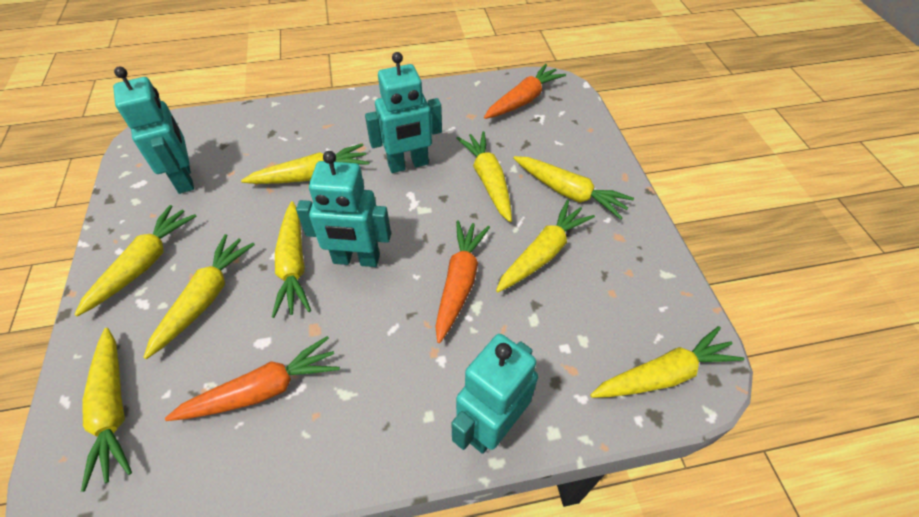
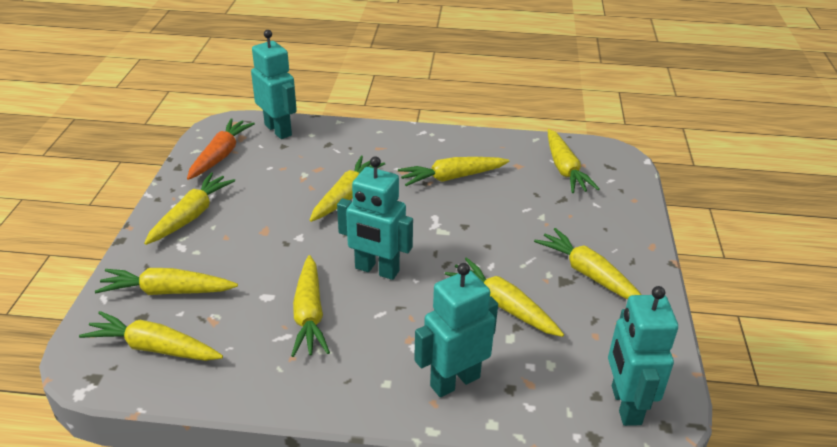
orange carrot: [165,336,340,421] [435,220,490,343] [484,64,566,119] = 3 -> [187,118,255,180] = 1

